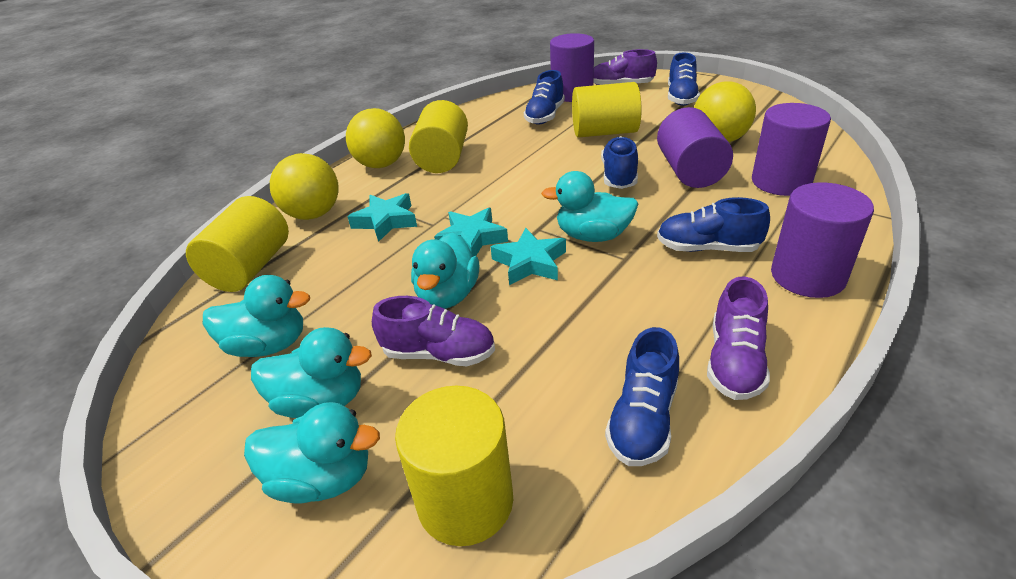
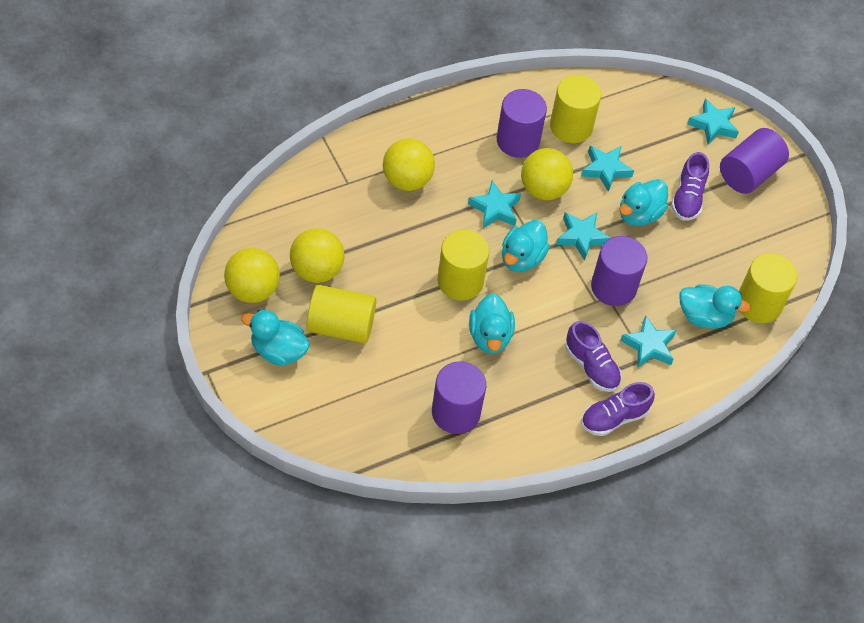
blue shoe: [524,70,565,124] [601,136,638,189] [605,327,679,466] [657,197,770,252] [668,52,700,106] = 5 -> none = 0
turquoise star: [347,193,417,242] [434,208,508,256] [490,228,566,285] = 3 -> [468,181,521,228] [556,212,610,261] [581,146,634,192] [620,315,677,368] [687,99,739,144] = 5
yellow ball: [270,153,339,220] [346,108,405,168] [694,81,756,142] = 3 -> [224,248,280,303] [290,228,344,283] [383,138,435,191] [521,148,573,200] = 4

